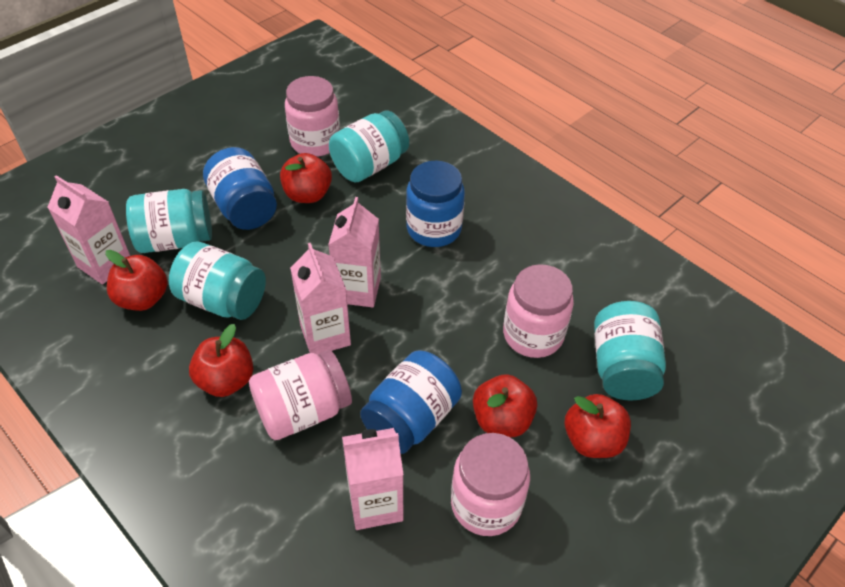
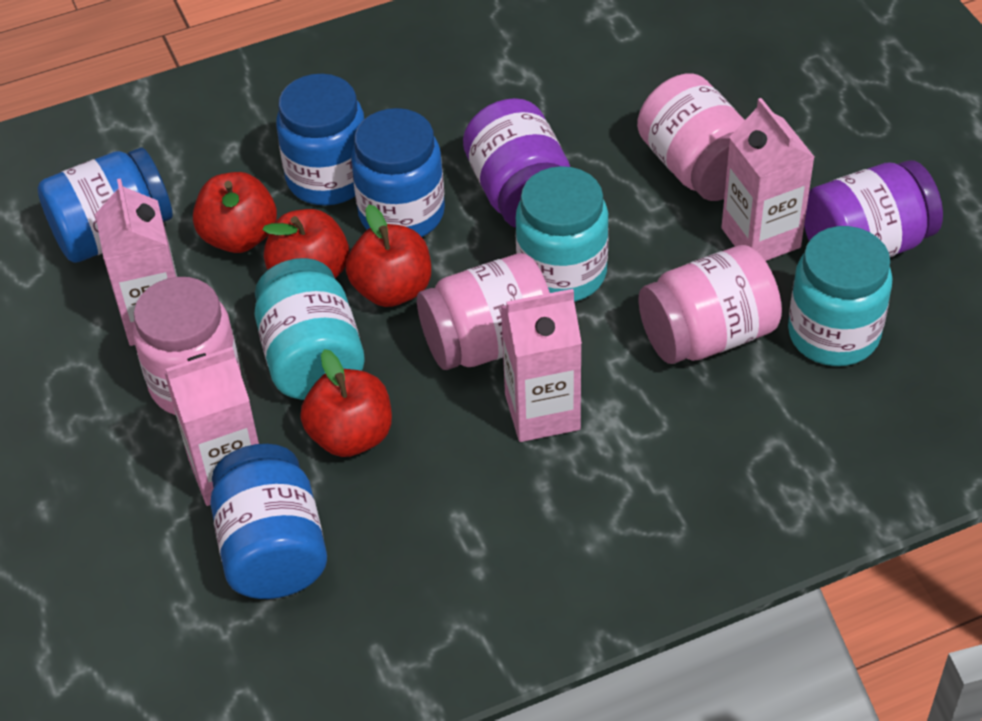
blue jar: [203,147,277,230] [360,350,462,454] [406,161,465,247] = 3 -> [37,147,173,263] [210,444,327,599] [276,74,364,205] [351,108,445,237] = 4
purple jar: none = 0 -> [463,98,570,228] [804,160,943,257] = 2
red apple: [105,250,168,311] [189,324,254,397] [280,153,332,203] [473,374,537,437] [565,394,631,458] = 5 -> [193,172,277,253] [263,209,349,278] [300,349,392,457] [346,205,431,307] = 4
turquoise jar: [126,189,212,253] [169,241,266,320] [329,110,409,183] [594,301,666,401] = 4 -> [255,258,365,400] [516,166,609,302] [788,226,892,366] = 3

